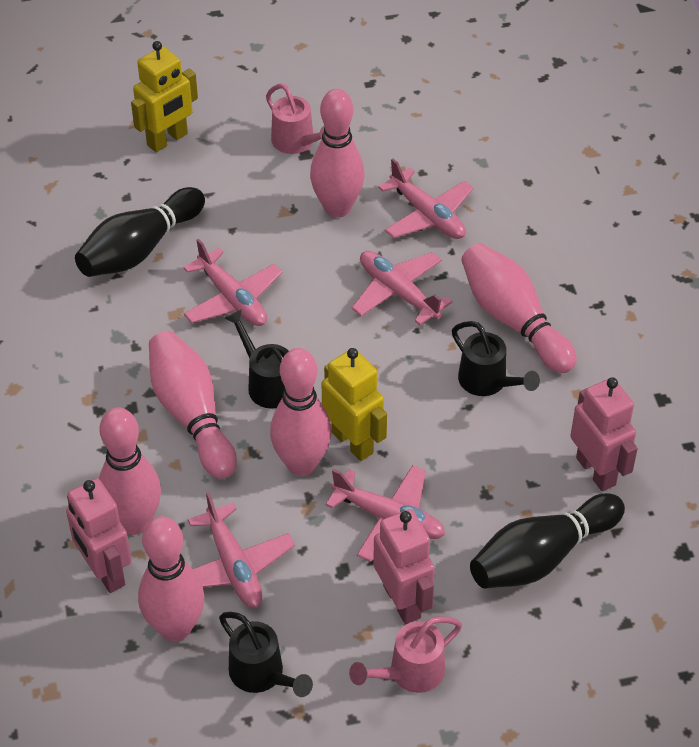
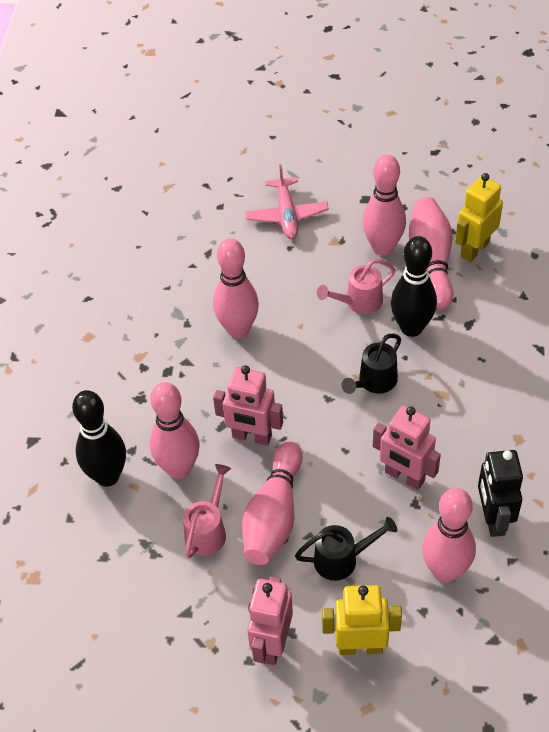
black robot: none = 0 -> [478,450,523,537] = 1
black watering can: [219,612,313,697] [224,309,289,409] [452,321,540,396] = 3 -> [295,517,397,581] [342,334,401,394] = 2
pink plane: [183,238,283,326] [188,492,295,608] [326,465,445,562] [352,251,452,325] [378,158,474,239] = 5 -> [245,165,329,239] = 1

